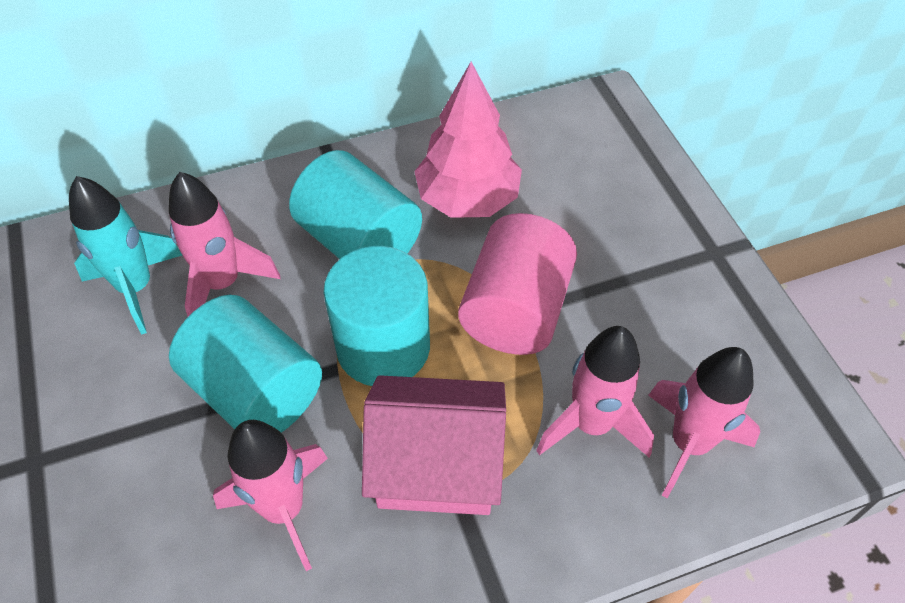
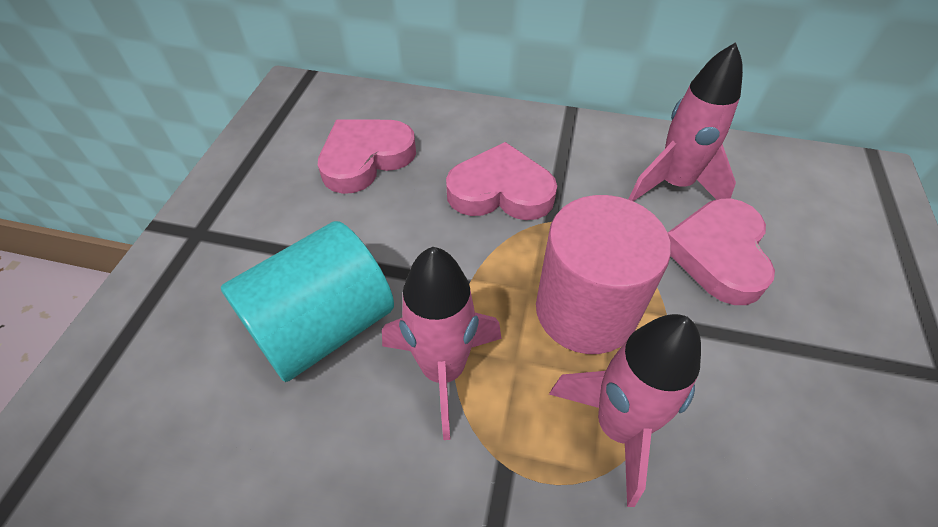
pink heart: none = 0 -> [318,119,416,194] [446,142,557,220] [668,198,775,305] = 3
pink house: [362,375,506,515] = 1 -> none = 0
pink rocket: [169,172,280,317] [213,420,328,571] [536,326,654,457] [648,347,760,498] = 4 -> [382,247,502,440] [549,314,701,507] [628,42,743,201] = 3
pink tree: [414,62,522,218] = 1 -> none = 0
turquoise cylinder: [169,295,322,433] [289,150,422,259] [323,246,430,386] = 3 -> [221,221,394,382] = 1
turquoise rocket: [69,176,182,334] = 1 -> none = 0

